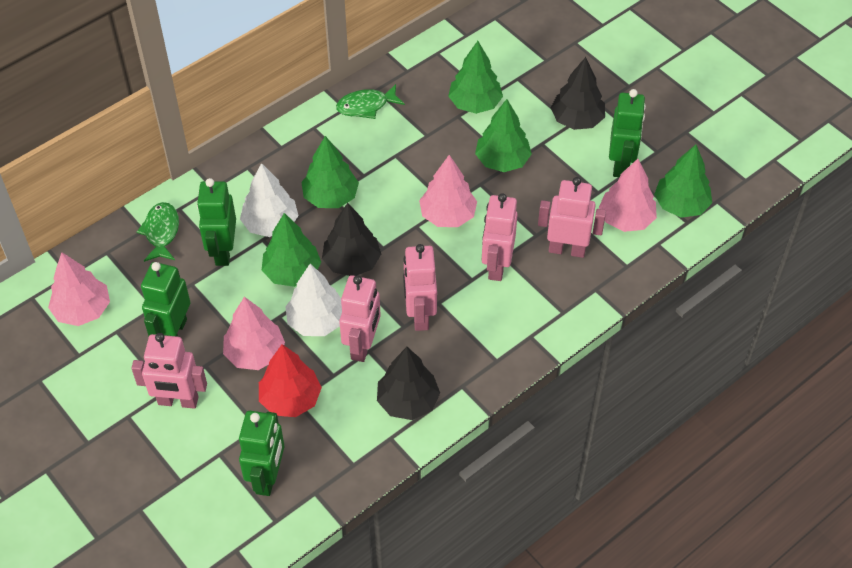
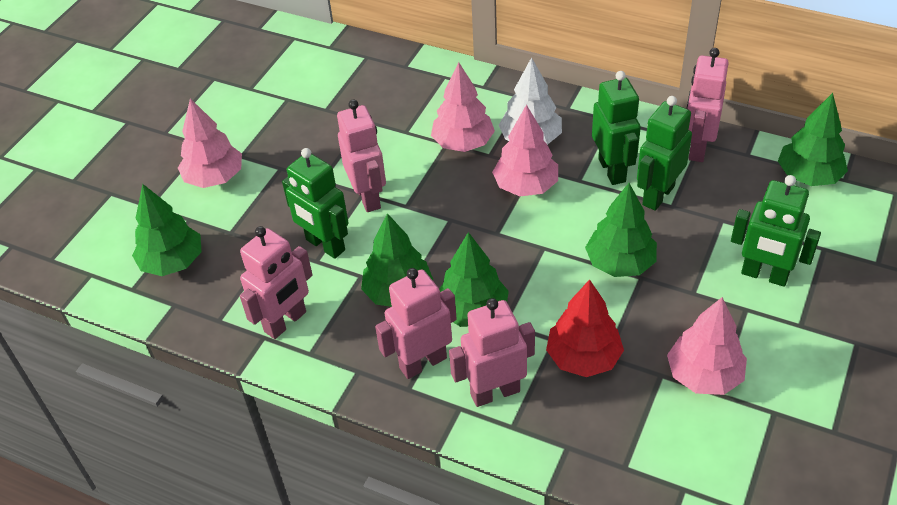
black tree: [322,203,381,276] [377,347,440,420] [551,57,605,130] = 3 -> none = 0
green fish: [137,202,179,262] [336,84,405,119] = 2 -> none = 0
white tree: [240,163,298,237] [285,264,342,336] = 2 -> [498,57,562,145] = 1

